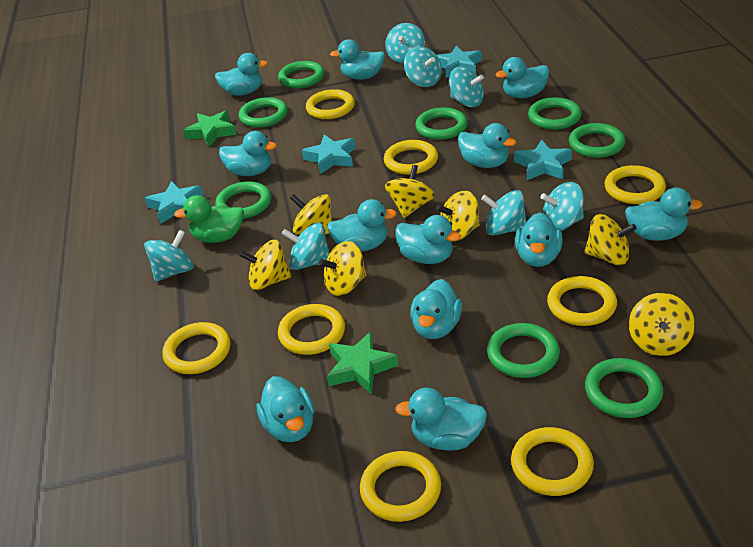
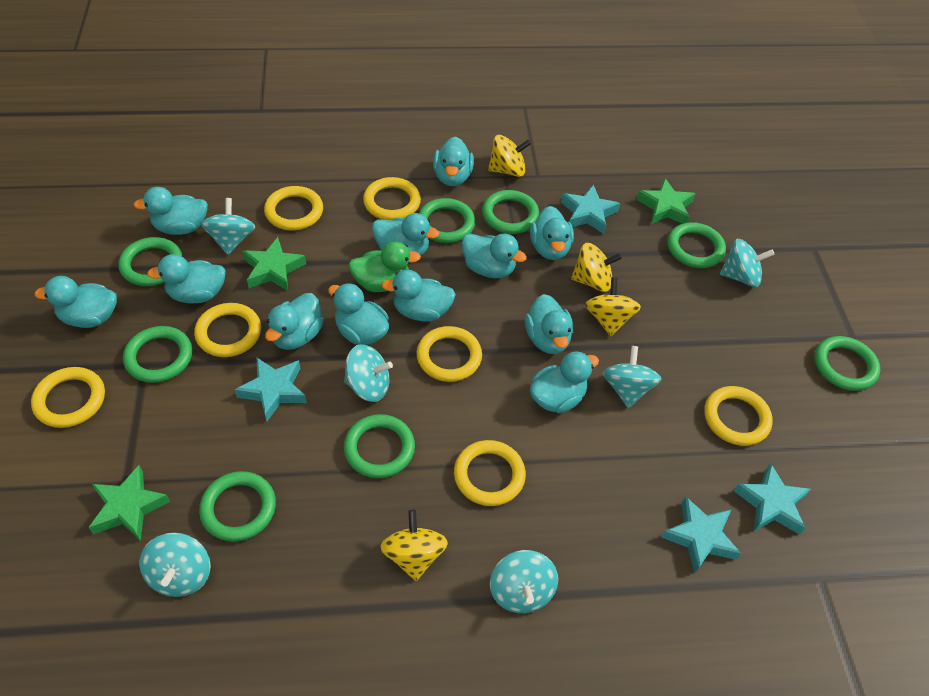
green star: [183,111,236,147] [327,332,398,394] = 2 -> [88,465,170,541] [242,237,306,291] [636,178,696,224] = 3
turquoise spinning top: [144,230,194,282] [282,223,330,270] [385,23,425,63] [404,46,442,87] [449,67,484,107] [481,190,526,236] [540,182,584,231] = 7 -> [139,533,211,597] [201,198,256,255] [344,344,393,402] [490,550,558,613] [602,346,662,408] [720,239,775,287] = 6
yellow ring: [162,322,231,374] [278,304,345,355] [306,89,355,119] [360,451,441,522] [384,140,438,175] [511,427,594,496] [547,276,617,326] [605,165,666,204] = 8 -> [31,367,105,428] [194,303,261,357] [264,186,323,230] [363,177,421,220] [416,326,482,382] [454,440,526,506] [704,386,773,446] = 7
yellow spinning top: [239,240,291,290] [290,194,332,234] [319,241,367,296] [385,165,435,218] [436,191,480,241] [585,214,637,265] [629,293,695,356] = 7 -> [380,510,448,581] [488,135,531,177] [571,243,622,292] [585,277,641,336] = 4

